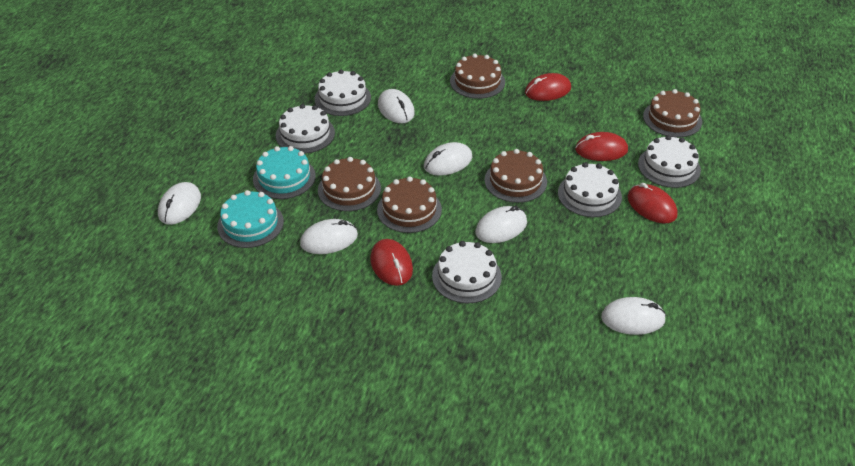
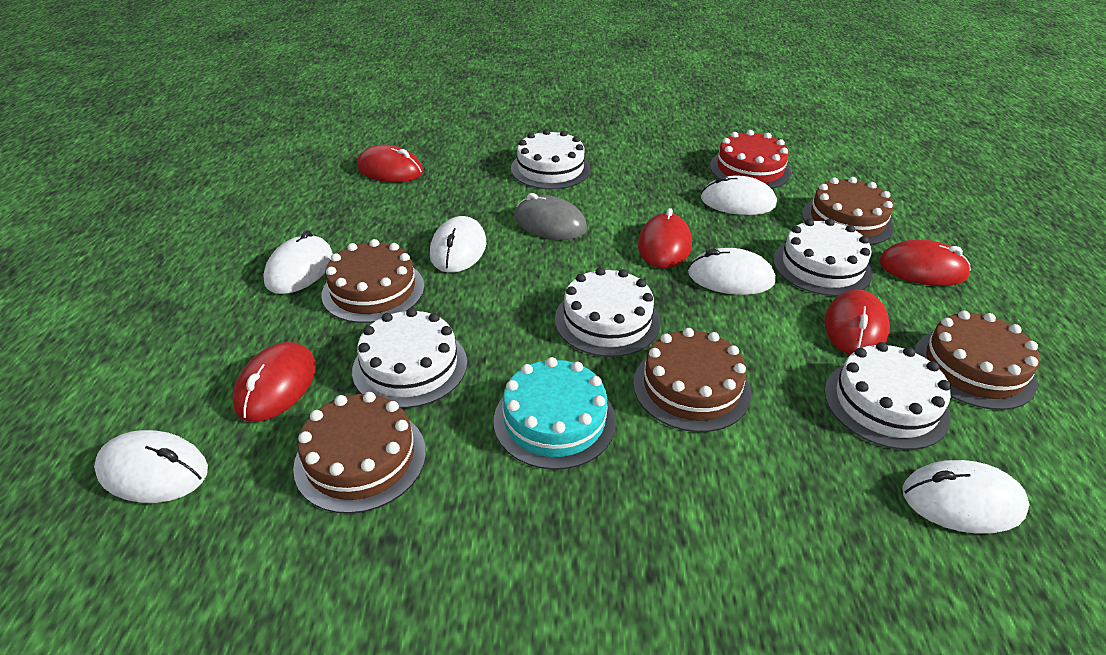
grey mouse: none = 0 -> [514,193,587,240] = 1
red cake: none = 0 -> [710,130,791,189] = 1
red mouse: [370,239,413,286] [525,73,571,101] [575,132,628,161] [627,183,678,223] = 4 -> [232,342,316,422] [357,144,423,182] [638,208,692,268] [824,289,890,355] [879,240,971,286] = 5
turquoise cake: [217,190,284,248] [253,146,316,199] = 2 -> [494,357,616,470] = 1

